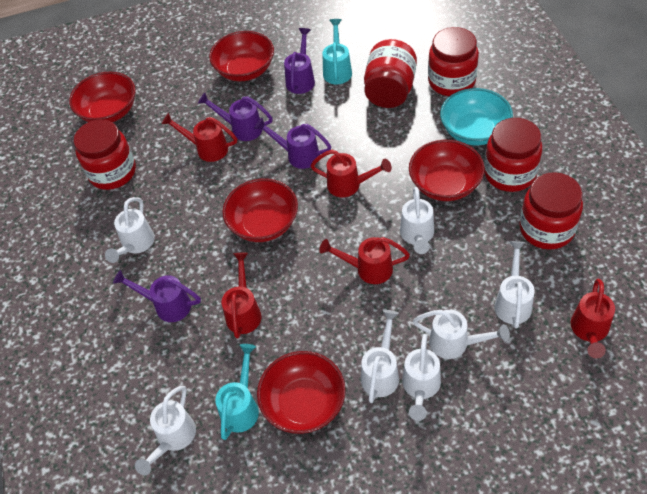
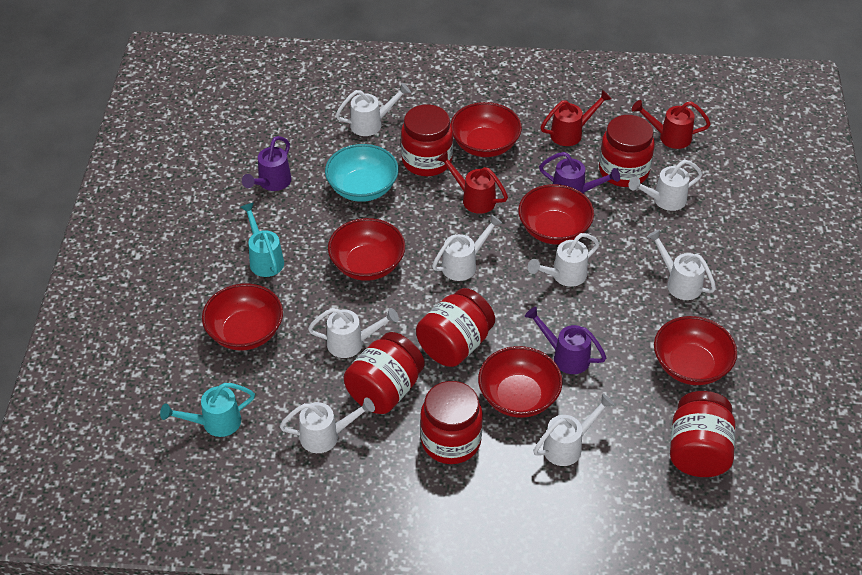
purple watering can: [113,270,201,322] [198,93,273,141] [254,118,331,169] [284,28,315,94] = 4 -> [242,136,291,191] [525,306,606,374] [539,152,620,194] = 3
red bowl: [69,72,136,122] [209,31,274,81] [222,178,298,242] [257,351,346,434] [409,139,485,201] = 5 -> [202,283,283,350] [328,218,405,281] [450,102,522,157] [478,346,563,418] [518,184,594,245] [654,316,737,385] = 6
red jar: [74,119,136,190] [364,39,417,108] [428,27,479,96] [484,118,542,192] [519,172,583,250] = 5 -> [344,332,425,414] [401,104,453,176] [416,288,495,367] [420,381,483,464] [599,115,655,187] [670,391,735,477] = 6
red watering can: [162,113,237,162] [222,253,261,338] [311,150,392,197] [319,237,410,284] [571,279,615,358] = 5 -> [437,151,508,214] [541,90,611,146] [632,100,711,149] = 3
white watering can: [105,197,155,263] [135,386,196,475] [361,310,399,403] [400,187,434,254] [402,334,441,421] [413,310,510,359] [494,241,535,328] = 7 -> [280,397,375,453] [308,308,399,358] [336,83,411,136] [432,214,502,281] [528,233,599,287] [533,394,615,466] [629,160,702,211] [647,229,716,300] = 8

